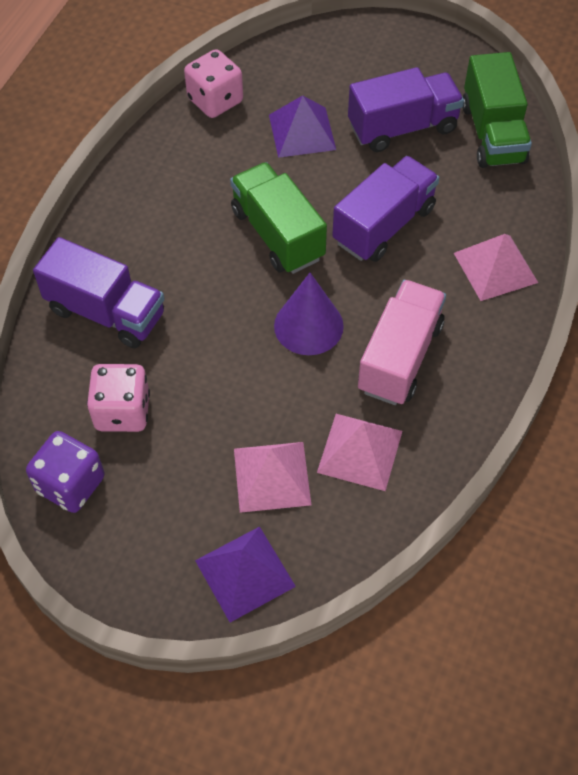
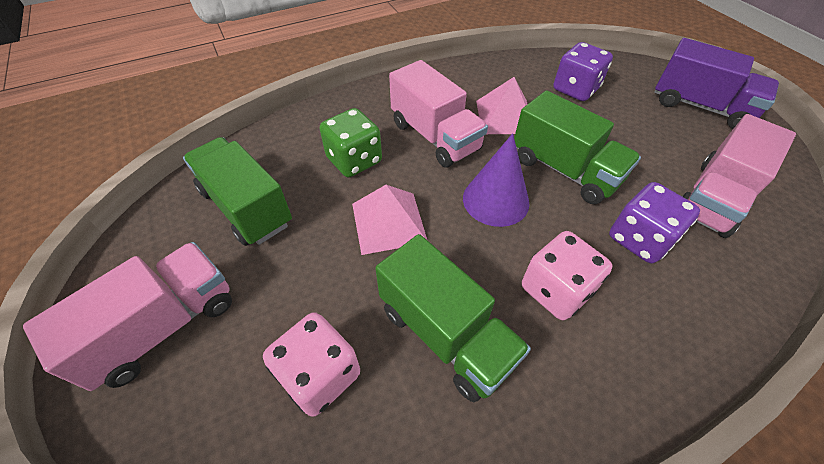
green dice: none = 0 -> [320,108,382,177] = 1
green truck: [230,162,327,274] [462,52,532,168] = 2 -> [183,137,292,246] [375,234,531,403] [514,90,641,204] = 3
pink pyramid: [234,442,311,513] [317,414,402,491] [454,234,538,301] = 3 -> [352,185,428,255] [476,77,527,134] = 2
pink truck: [358,280,446,405] = 1 -> [23,242,232,391] [389,60,488,168] [682,114,796,238] = 3
purple dice: [26,431,105,513] = 1 -> [553,42,613,101] [609,182,700,263] = 2
purple pyramid: [195,526,296,622] [269,95,336,158] = 2 -> none = 0
purple truck: [33,237,164,348] [332,156,439,262] [348,67,464,152] = 3 -> [654,38,779,129] = 1

